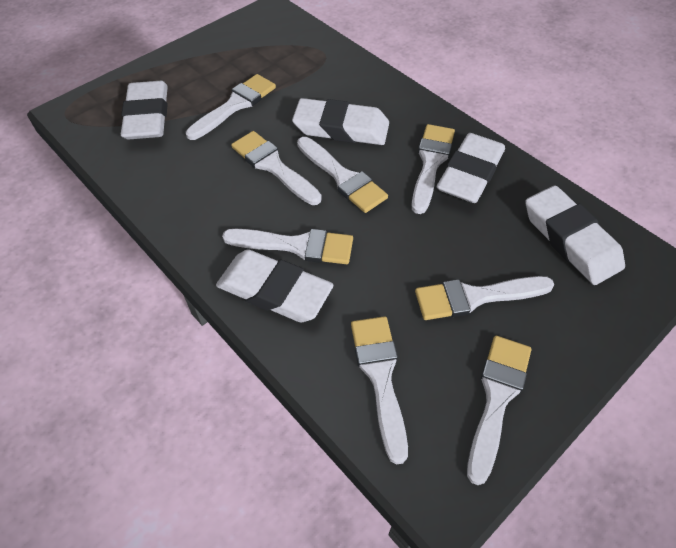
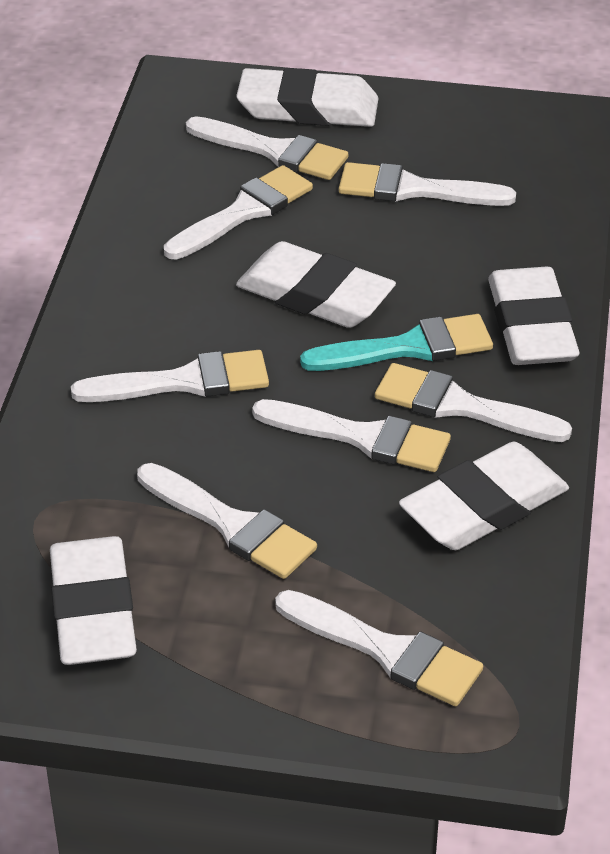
turquoise brush: none = 0 -> [300,314,493,371] = 1

